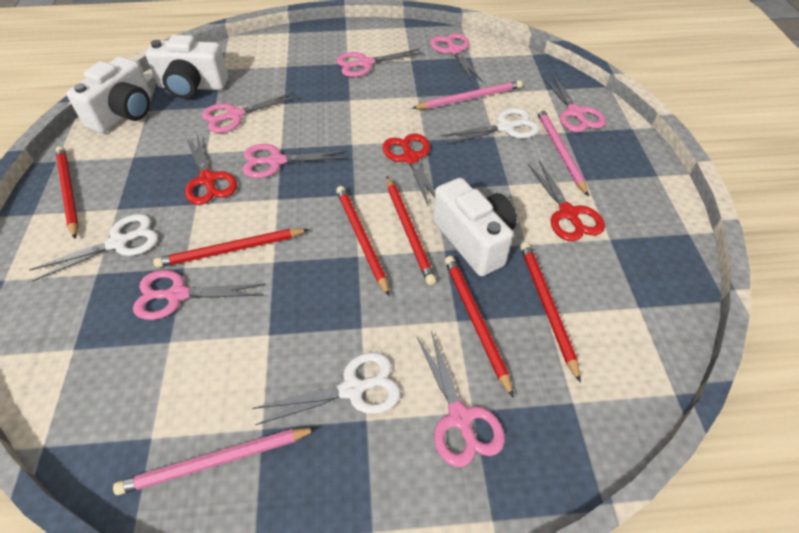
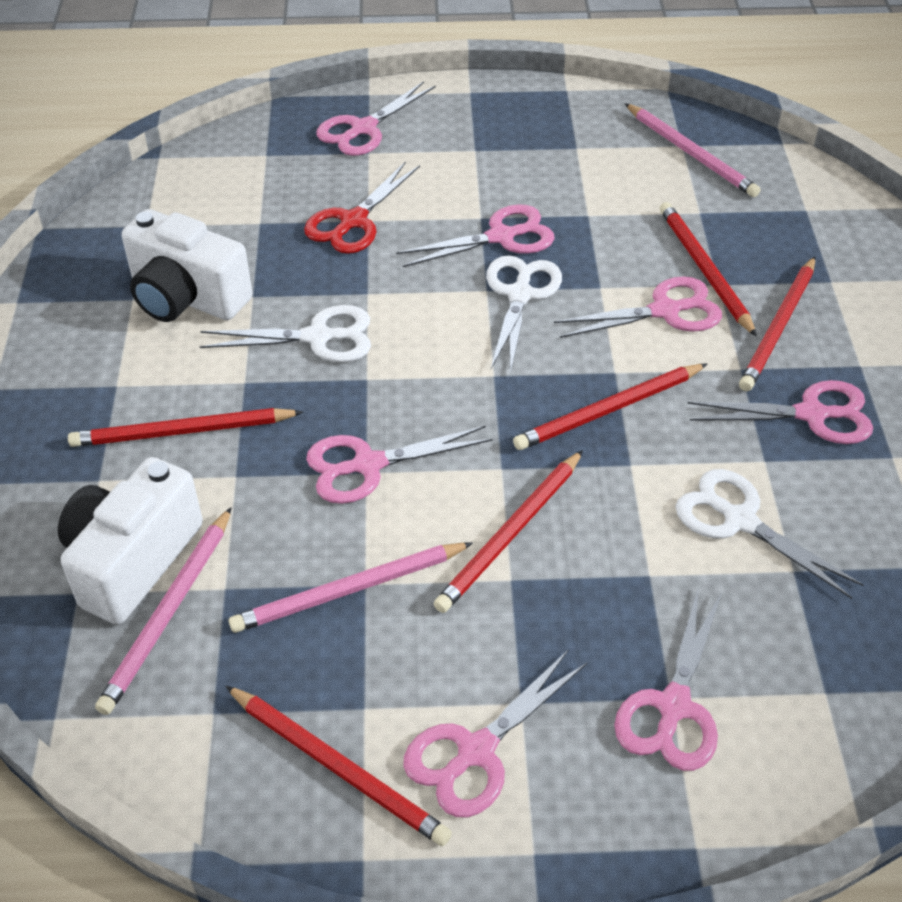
red scissors: [185,134,237,205] [382,133,435,207] [528,161,605,241] = 3 -> [304,161,420,254] = 1
white camera: [66,56,151,133] [146,35,228,98] [433,178,517,276] = 3 -> [58,457,203,625] [122,209,252,322] = 2

